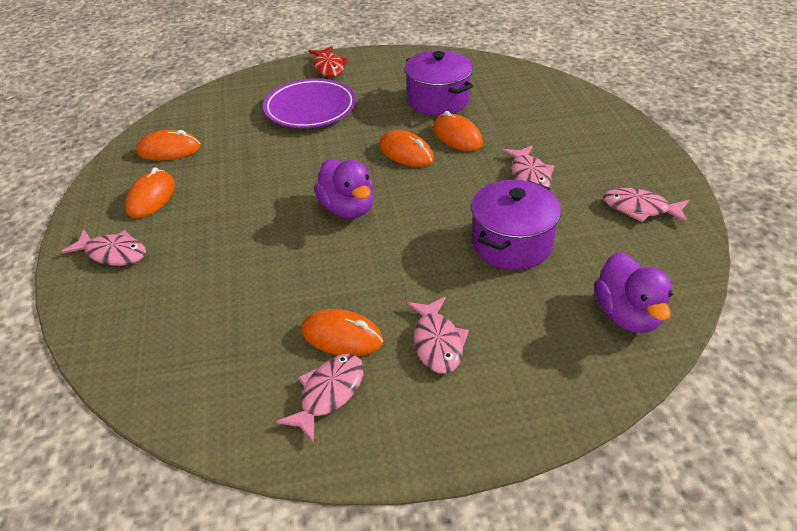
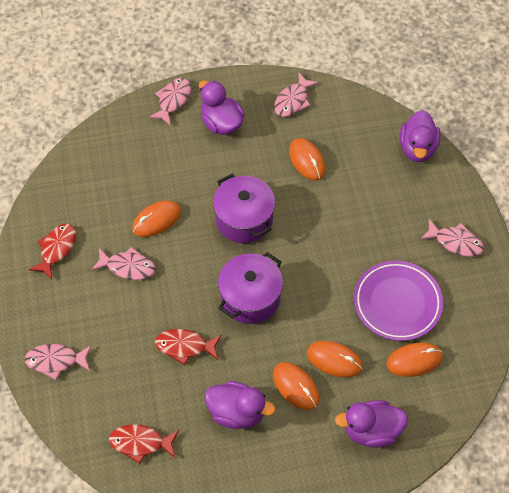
purple duck: [314,159,374,219] [594,252,673,333] = 2 -> [199,80,245,135] [205,381,275,429] [335,400,408,447] [400,110,440,162] = 4
red fish: [309,46,348,77] = 1 -> [29,224,76,279] [109,424,179,464] [155,329,222,365] = 3

